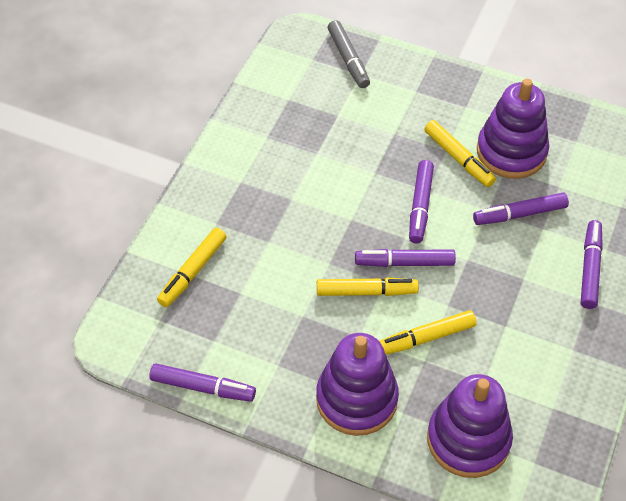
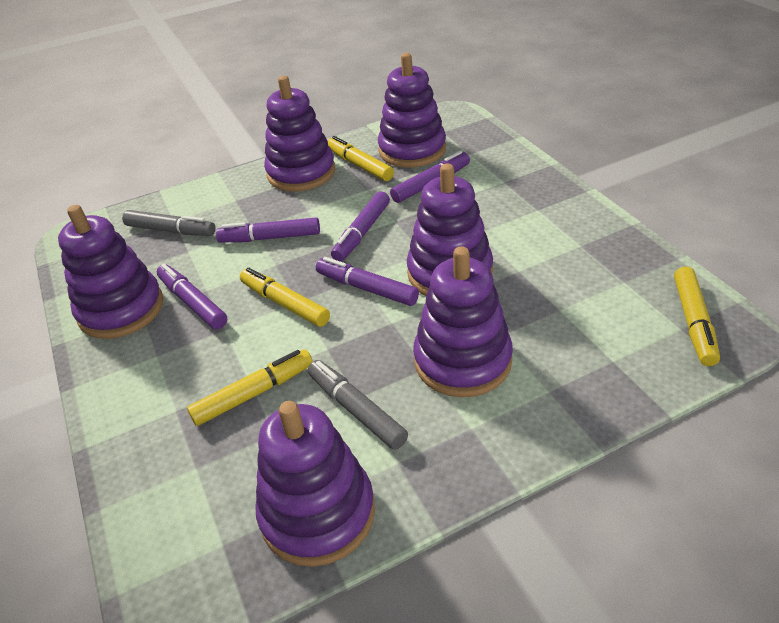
grey marker: [328,20,370,88] = 1 -> [122,210,216,236] [308,360,408,450] = 2
purple stacking toy: [316,333,399,436] [427,374,513,478] [477,79,549,179] = 3 -> [58,205,163,339] [255,401,375,567] [264,76,335,192] [378,53,446,168] [407,164,493,296] [413,246,513,397] = 6

